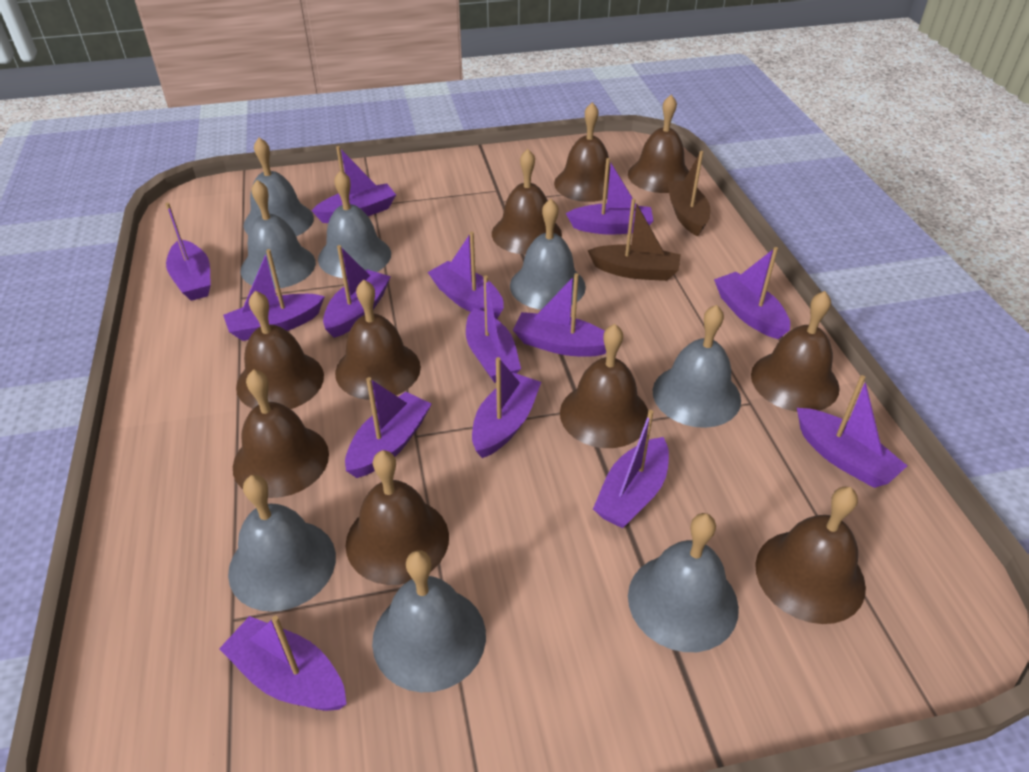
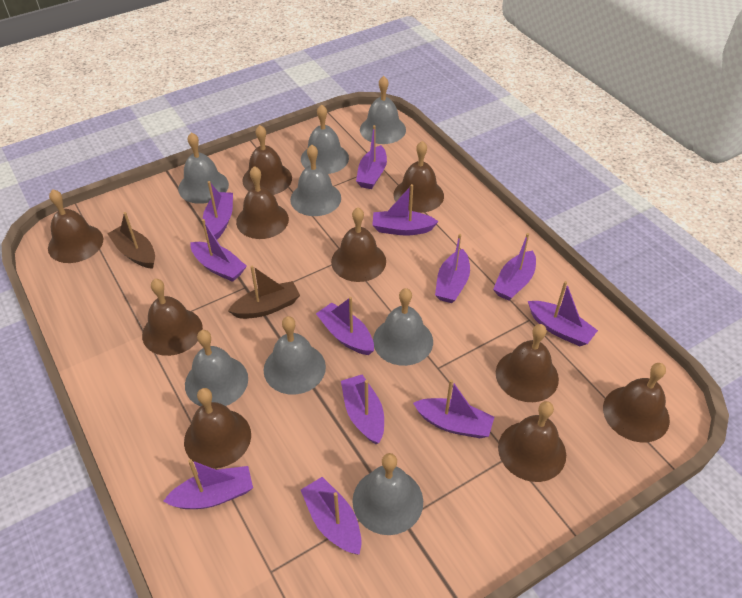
purple boat: [165,203,211,301] [219,616,347,711] [223,249,325,341] [311,146,396,223] [323,245,391,338] [345,377,431,478] [428,232,504,319] [466,275,521,383] [472,357,541,458] [513,273,606,357] [566,158,654,235] [593,410,669,528] [714,247,790,339] [797,375,907,488] = 14 -> [163,459,253,509] [190,219,247,282] [203,181,233,239] [301,477,362,555] [316,297,374,355] [341,374,384,444] [356,125,387,189] [372,184,439,236] [413,379,494,438] [435,234,470,303] [493,233,536,301] [528,281,598,346] = 12

